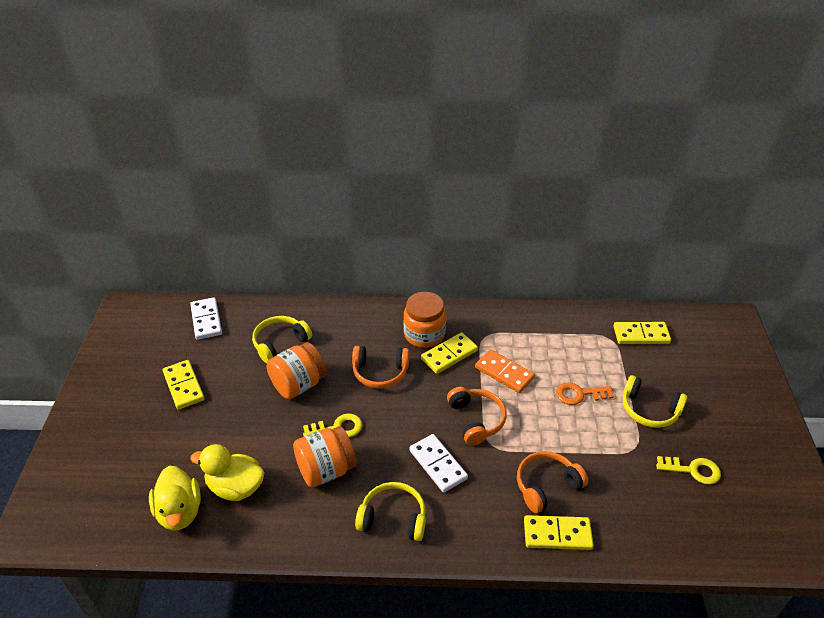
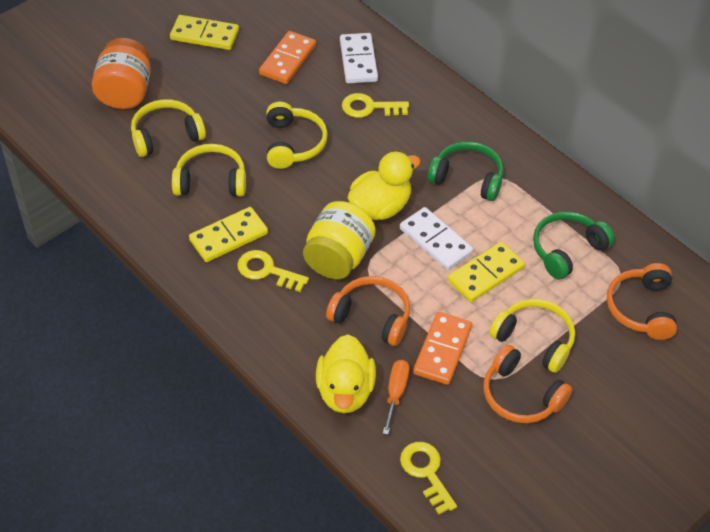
green headphones: none = 0 -> [427,141,504,201] [533,212,615,280] = 2
orange domino: [475,349,535,393] = 1 -> [259,31,316,84] [413,312,472,385] = 2
orange jar: [267,342,327,399] [293,426,356,487] [403,292,446,348] = 3 -> [92,38,151,109] = 1
orange key: [556,383,614,405] = 1 -> none = 0
orange screwdriver: none = 0 -> [383,360,409,435] = 1
yellow domino: [163,360,205,410] [421,332,478,374] [524,515,594,550] [613,322,671,344] = 4 -> [170,15,239,50] [189,207,268,262] [448,242,525,302] = 3
yellow headphones: [252,316,312,363] [355,482,426,541] [623,375,687,428] = 3 -> [131,99,206,157] [172,144,246,197] [267,102,328,169] [489,299,575,373] = 4
yellow jar: none = 0 -> [303,201,376,279] = 1
yellow key: [303,413,363,437] [656,456,721,485] = 2 -> [237,250,309,292] [342,93,409,118] [400,442,457,515] = 3

